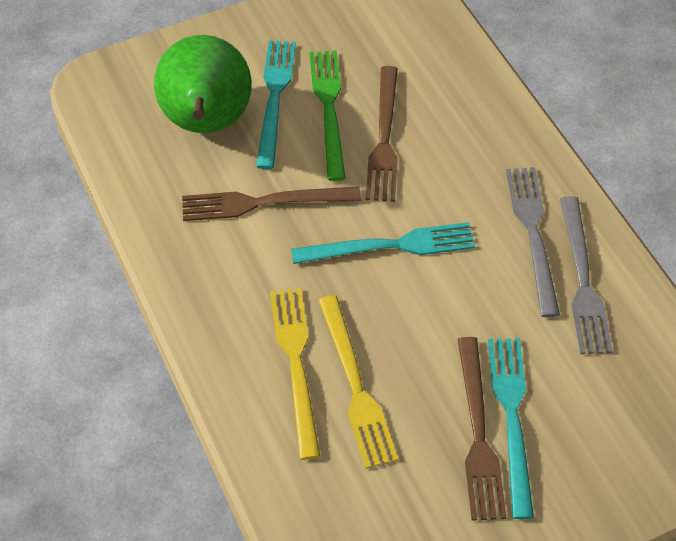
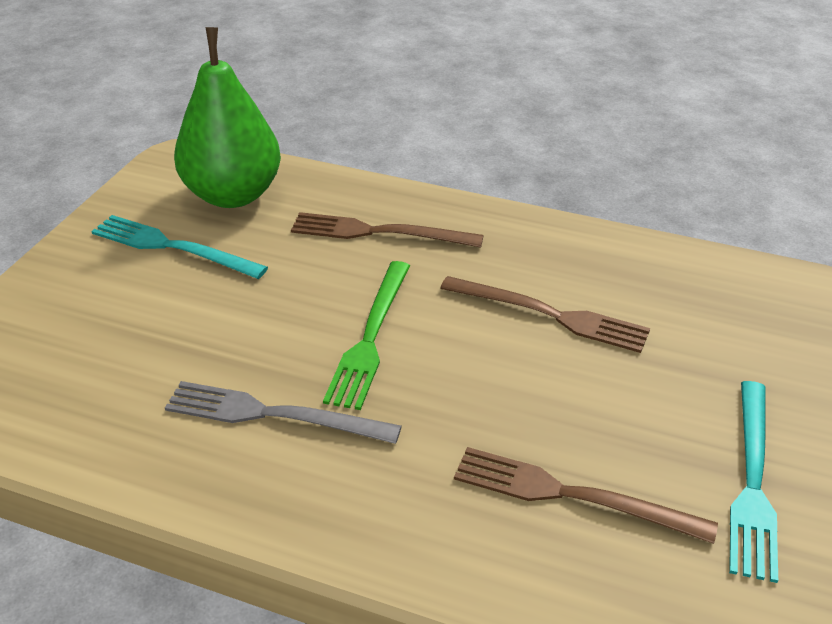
grey fork: [506,167,560,317] [560,196,613,354] = 2 -> [165,381,402,444] = 1
turquoise fork: [256,40,296,169] [291,222,475,264] [488,338,534,519] = 3 -> [91,215,268,279] [729,381,778,583] = 2
yellow fork: [270,288,320,460] [318,295,398,469] = 2 -> none = 0

